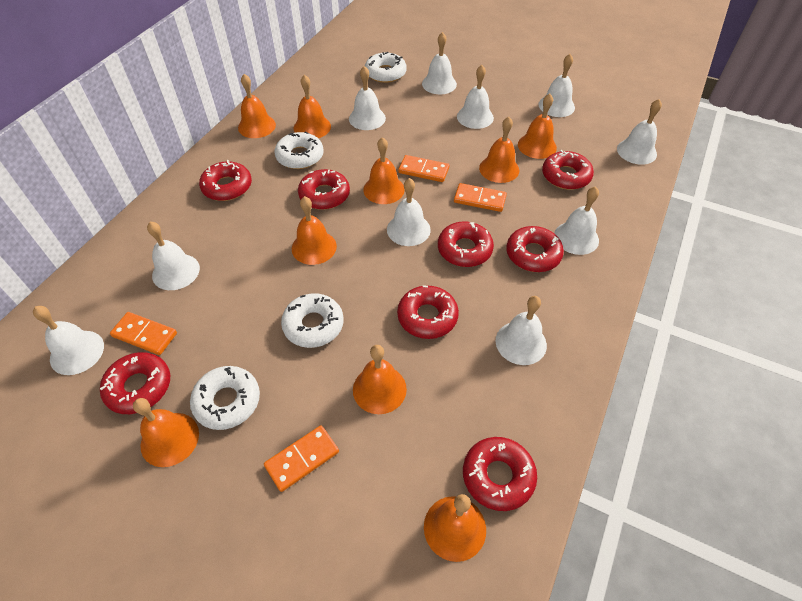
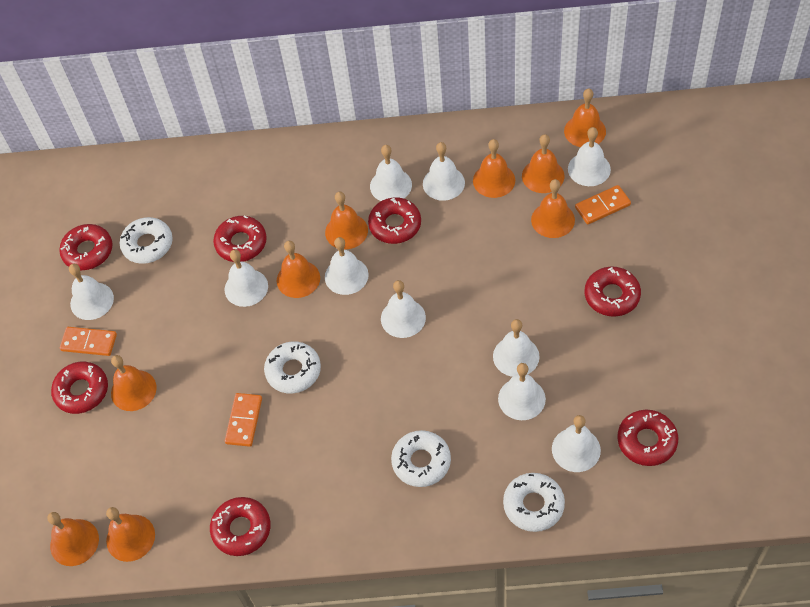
orange domino: [110,312,177,355] [264,425,339,492] [398,155,449,182] [454,183,507,212] = 4 -> [60,327,117,356] [225,393,262,447] [575,185,631,225] = 3
red donut: [100,352,170,414] [199,160,252,201] [298,169,350,210] [397,285,459,339] [438,221,494,267] [463,437,537,511] [506,226,564,272] [542,150,594,190] = 8 -> [51,362,108,414] [59,224,113,270] [210,497,271,556] [213,216,267,262] [368,197,421,244] [584,267,641,317] [617,410,678,466] = 7

